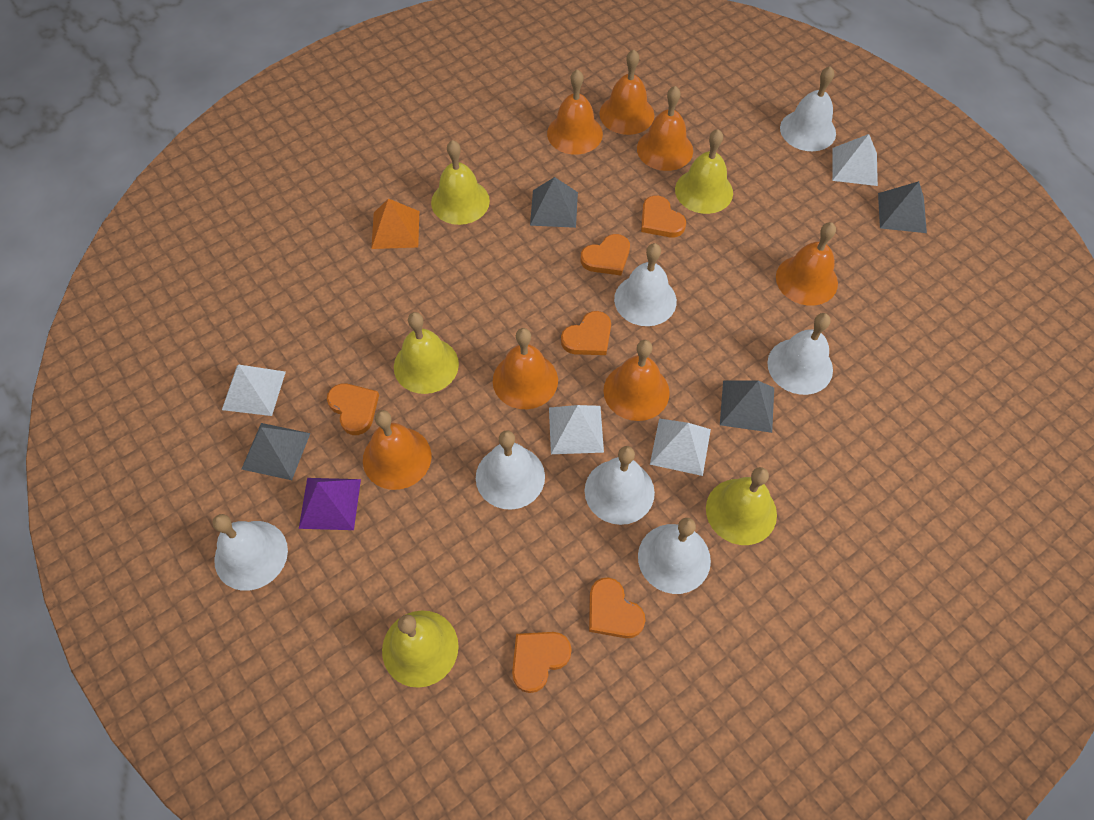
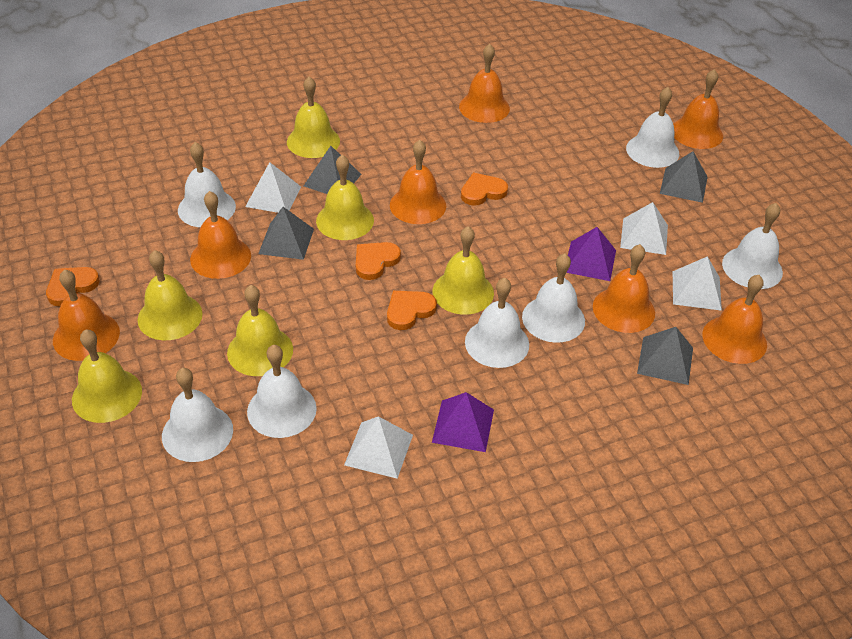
orange heart: [327,383,379,435] [512,632,572,693] [561,311,611,355] [581,234,630,275] [589,577,646,638] [641,195,686,237] = 6 -> [46,267,100,307] [356,242,401,280] [387,291,437,330] [461,173,508,206] = 4
orange pyramid: [371,199,419,249] = 1 -> none = 0
purple pyramid: [299,478,361,530] = 1 -> [432,392,494,452] [566,227,616,281] = 2
yellow bell: [382,610,459,688] [394,312,459,394] [431,140,490,225] [675,129,733,214] [706,467,777,545] = 5 -> [72,329,142,423] [138,250,203,340] [227,285,293,376] [287,77,340,158] [316,155,374,240] [432,226,494,315] = 6

